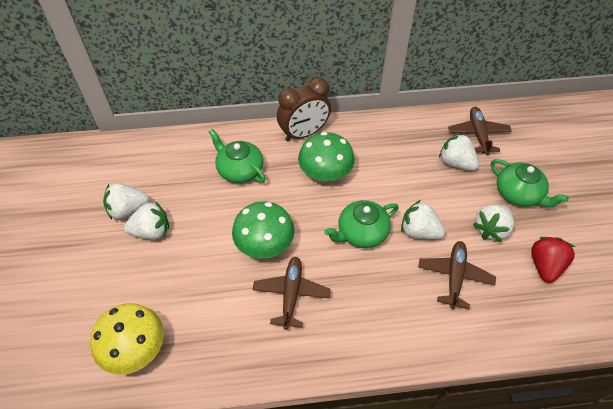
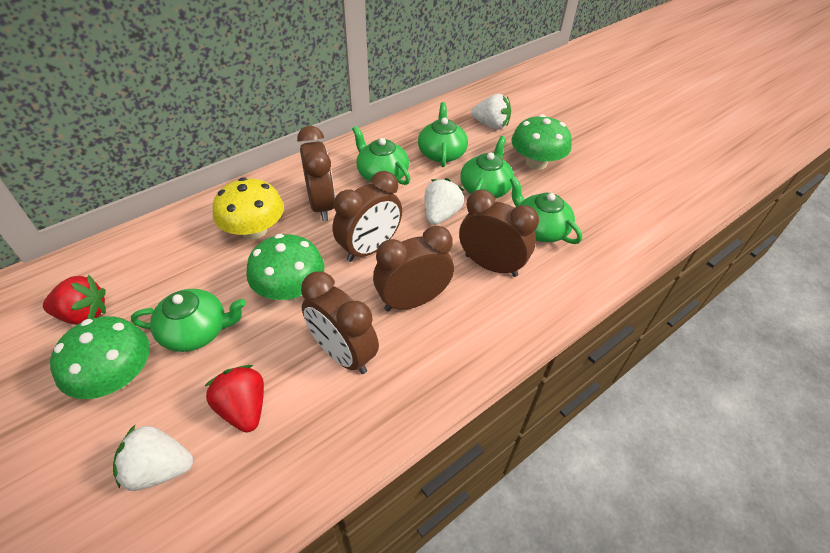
brown clock: [277,77,331,141] = 1 -> [297,126,335,221] [301,271,379,374] [333,171,402,262] [373,226,454,311] [459,190,539,277] = 5
brown plane: [252,257,331,330] [418,241,496,309] [448,107,512,155] = 3 -> none = 0
green mushroom: [232,201,295,259] [298,132,355,182] = 2 -> [50,316,150,399] [246,234,325,301] [511,114,572,170] = 3
green teapot: [208,129,266,183] [324,200,399,248] [491,159,569,207] = 3 -> [131,289,246,352] [352,126,410,185] [418,102,468,167] [460,136,514,199] [510,176,582,244] = 5
red strawberry: [531,237,575,283] = 1 -> [43,275,106,325] [205,365,264,433] = 2
white strawberry: [103,183,149,220] [124,201,169,240] [401,200,445,239] [439,133,479,171] [473,204,514,242] = 5 -> [113,425,193,491] [424,178,464,225] [471,94,511,129] = 3

